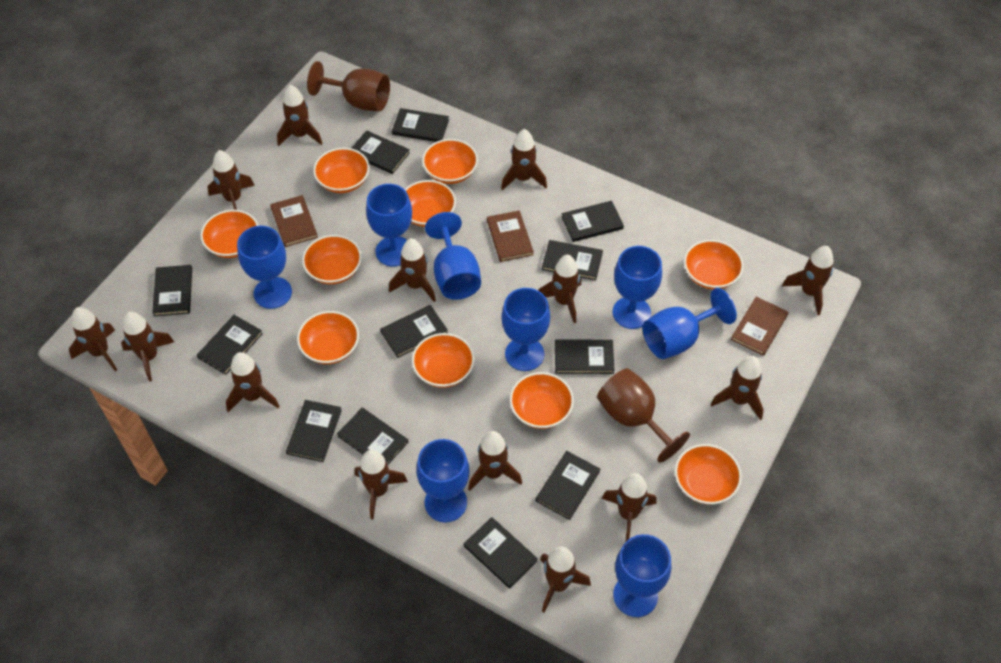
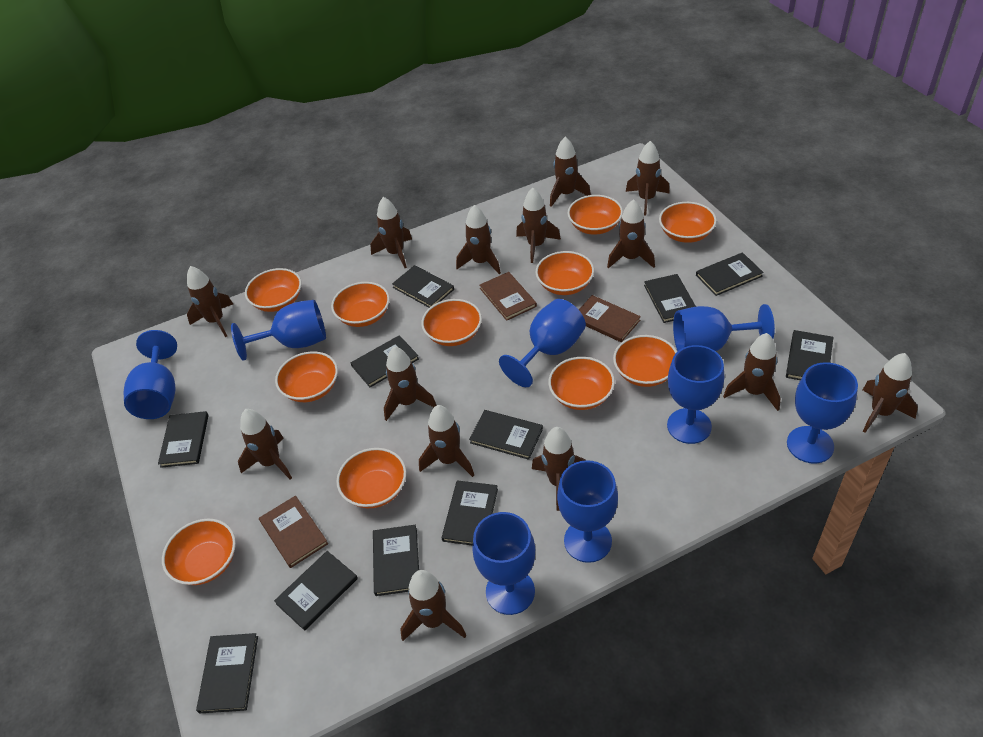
black book: [152,265,192,316] [197,315,263,375] [286,400,342,462] [337,407,408,465] [351,130,410,174] [380,305,448,358] [392,108,449,142] [464,517,538,589] [535,451,600,520] [542,240,603,280] [555,339,615,374] [561,201,624,242] = 12 -> [158,411,209,468] [196,633,258,714] [274,551,358,631] [351,335,419,387] [373,525,419,596] [392,265,454,308] [441,480,498,546] [469,410,543,460] [644,274,696,323] [696,252,764,296] [786,330,833,380] = 11
brown goblet: [307,61,390,111] [597,368,690,463] = 2 -> none = 0
orange bowl: [200,210,259,258] [297,311,359,364] [302,235,362,284] [313,148,370,193] [404,180,456,227] [412,333,475,388] [422,139,478,184] [510,372,574,429] [675,444,742,505] [684,240,744,289] = 10 -> [162,518,236,585] [245,268,301,312] [275,351,338,402] [331,282,390,327] [336,448,406,508] [421,299,482,346] [536,251,594,295] [548,357,615,410] [567,195,623,235] [613,335,677,387] [659,202,717,243] = 11

